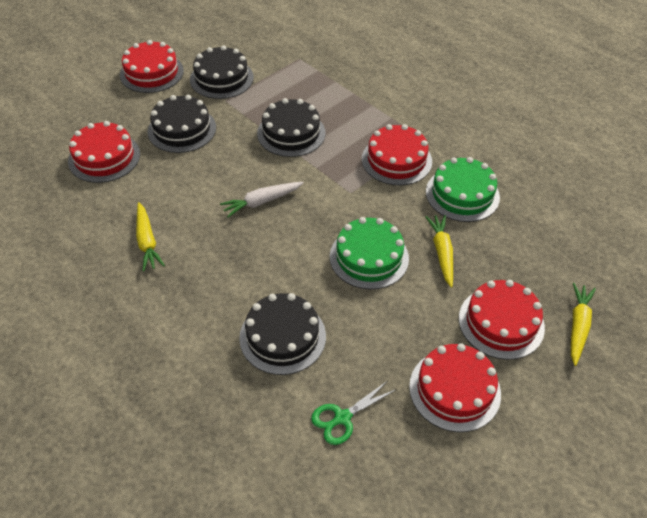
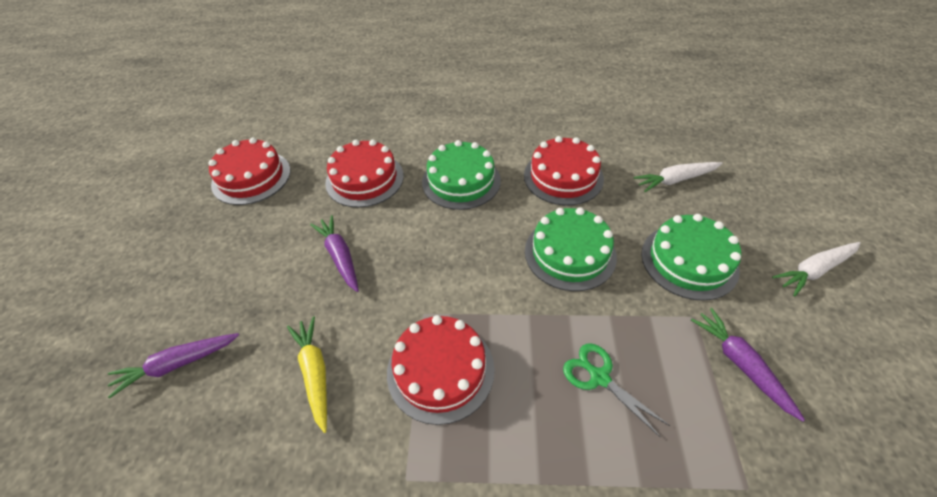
black cake: [147,95,216,153] [190,45,254,99] [239,293,326,375] [257,98,325,157] = 4 -> none = 0
green cake: [330,217,409,289] [426,157,500,222] = 2 -> [422,140,501,210] [525,207,617,291] [641,214,741,301] = 3
purple carrot: none = 0 -> [108,333,239,398] [310,215,359,292] [691,308,805,421] = 3
red cake: [68,121,140,183] [120,40,184,93] [362,124,432,186] [409,343,501,432] [459,280,545,360] = 5 -> [209,138,290,205] [325,140,404,208] [387,315,495,425] [524,136,604,205] = 4
white carrot: [220,182,304,217] = 1 -> [634,162,722,192] [772,242,861,296] = 2
yellow carrot: [136,202,165,271] [425,215,453,288] [571,283,596,366] = 3 -> [287,317,327,433] = 1

